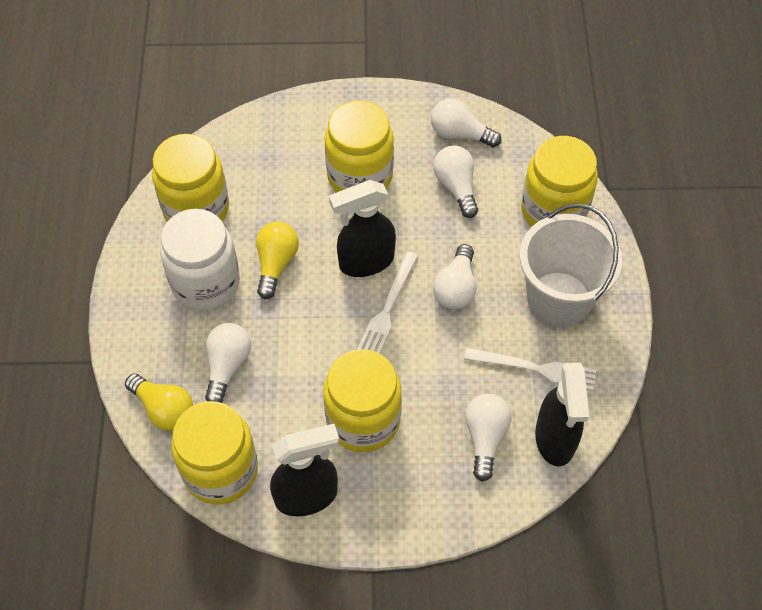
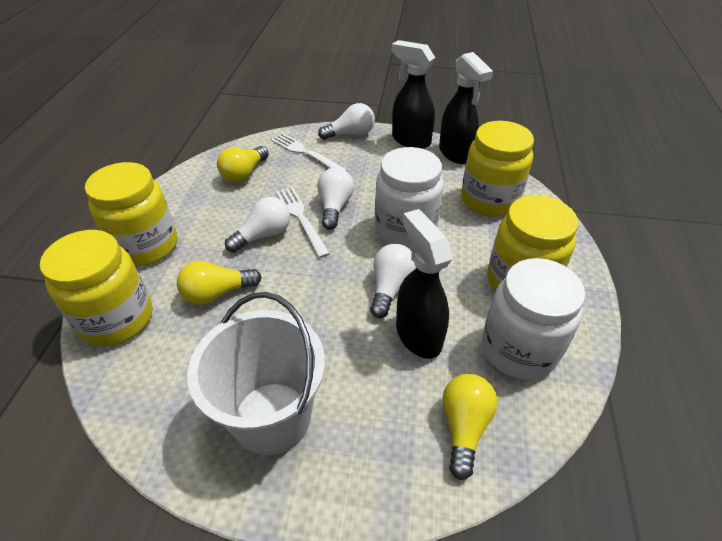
white jar: [160,209,240,311] = 1 -> [375,147,444,248] [482,258,585,380] = 2
white light bulb: [205,323,251,403] [431,98,501,148] [433,145,478,218] [433,244,476,309] [465,394,512,482] = 5 -> [225,197,290,253] [317,168,354,230] [318,103,375,140] [370,244,416,318] = 4
yellow jar: [152,134,229,221] [171,401,258,505] [323,349,402,452] [325,101,394,192] [521,136,598,227] = 5 -> [40,230,152,346] [85,162,177,266] [461,121,534,217] [487,195,578,291] = 4
yellow light bulb: [125,373,193,431] [256,222,299,299] = 2 -> [177,260,262,305] [217,146,269,182] [443,374,497,480] = 3

